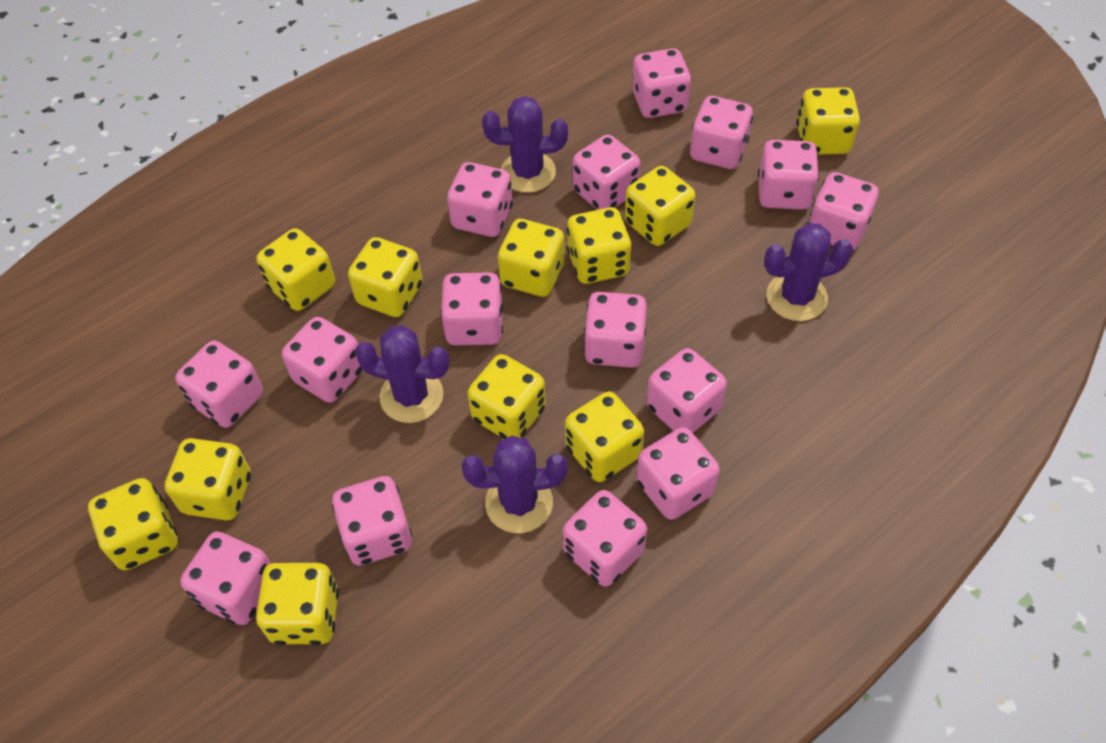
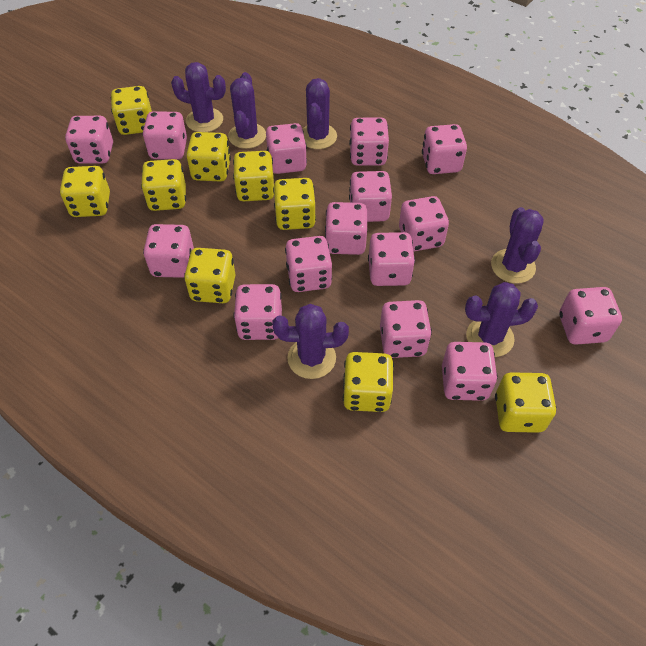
purple cactus: [355,325,449,423] [462,436,568,533] [482,96,568,193] [764,223,853,321] = 4 -> [171,62,226,132] [228,72,266,149] [272,304,349,379] [303,78,337,149] [465,282,538,357] [491,207,544,283] = 6
yellow dice: [88,478,178,570] [165,438,251,521] [256,563,339,645] [257,228,335,311] [348,237,423,317] [467,354,546,439] [498,219,565,297] [565,391,644,482] [566,207,631,284] [625,166,696,246] [797,87,860,155] = 11 -> [60,166,110,217] [111,86,152,135] [141,159,186,211] [184,248,235,303] [186,132,231,181] [233,151,274,201] [273,178,316,230] [343,352,394,412] [495,372,557,433] = 9

